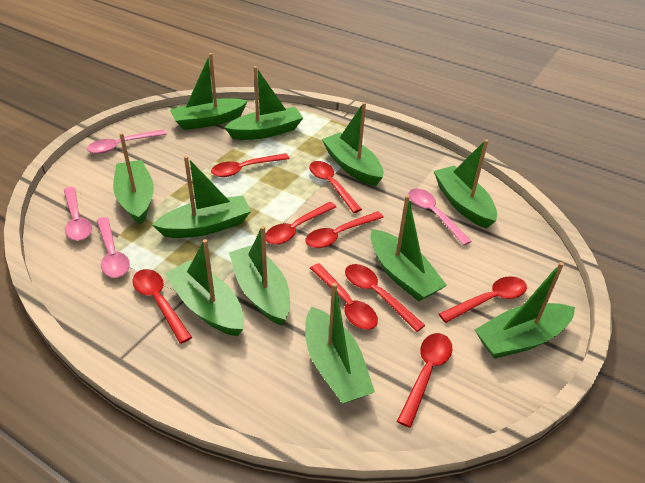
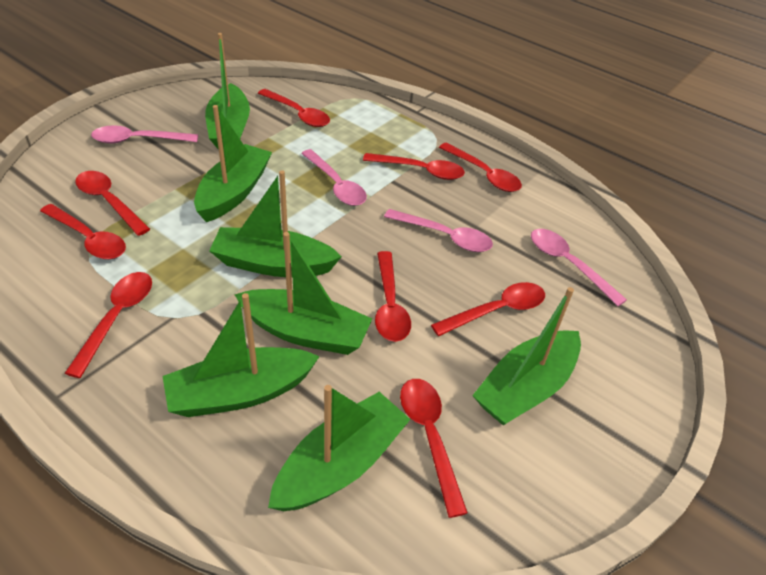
green boat: [113,133,154,225] [152,156,251,238] [165,239,244,336] [170,53,248,130] [224,66,303,140] [229,226,290,325] [305,283,375,404] [322,102,383,186] [370,195,447,301] [434,139,497,229] [475,262,575,359] = 11 -> [162,293,320,417] [194,105,272,222] [205,33,250,150] [209,170,342,277] [234,232,372,355] [268,385,411,511] [472,287,581,425] = 7

